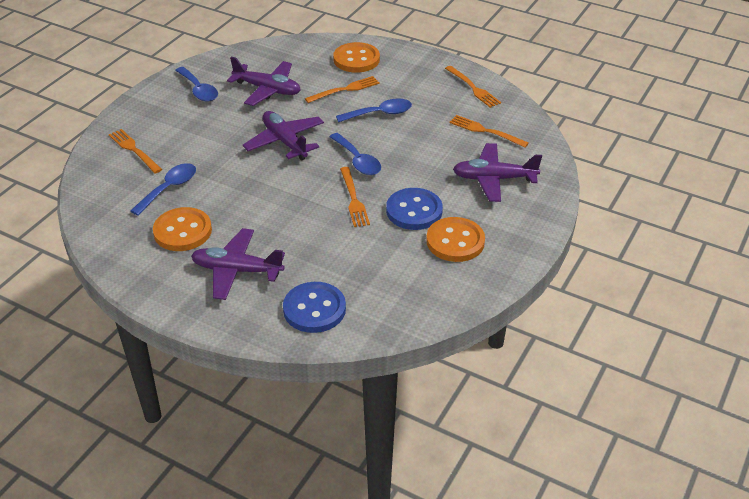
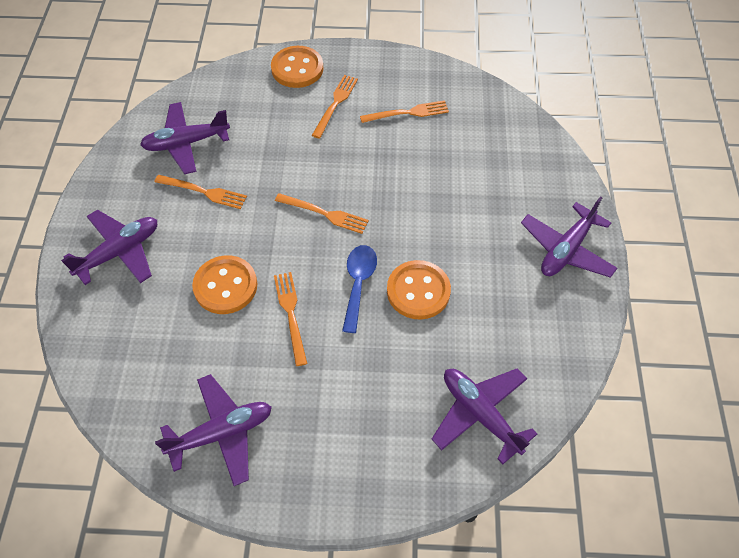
blue button: [283,282,346,333] [386,188,443,230] = 2 -> none = 0
blue spoon: [130,163,196,216] [175,67,218,102] [329,133,381,175] [336,98,412,123] = 4 -> [342,245,377,333] = 1
purple plane: [191,228,285,300] [227,57,301,106] [243,111,324,161] [453,143,542,202] = 4 -> [61,210,157,285] [140,102,230,174] [155,374,272,486] [432,368,537,465] [521,196,617,278] = 5

